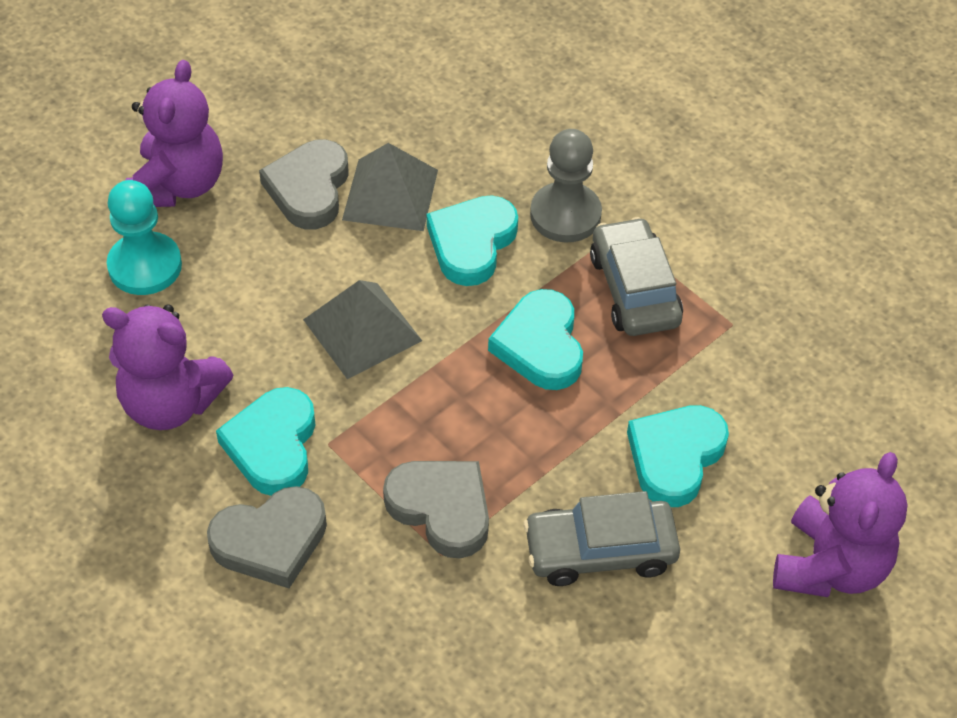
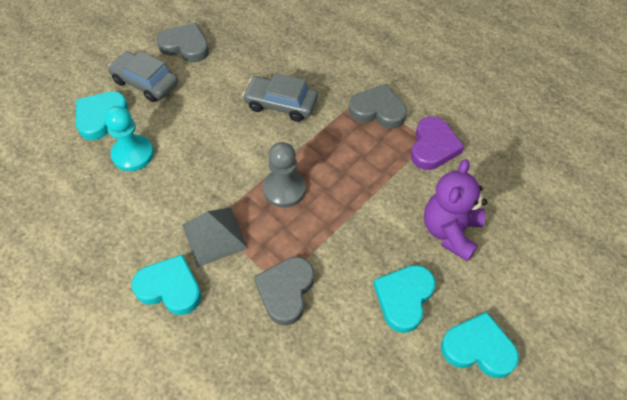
grey pyramid: [303,280,422,379] [342,143,438,231] = 2 -> [182,207,248,267] = 1
purple heart: none = 0 -> [411,116,464,170] = 1
purple teddy bear: [102,304,233,430] [125,60,223,207] [773,452,907,597] = 3 -> [424,159,487,261] = 1

